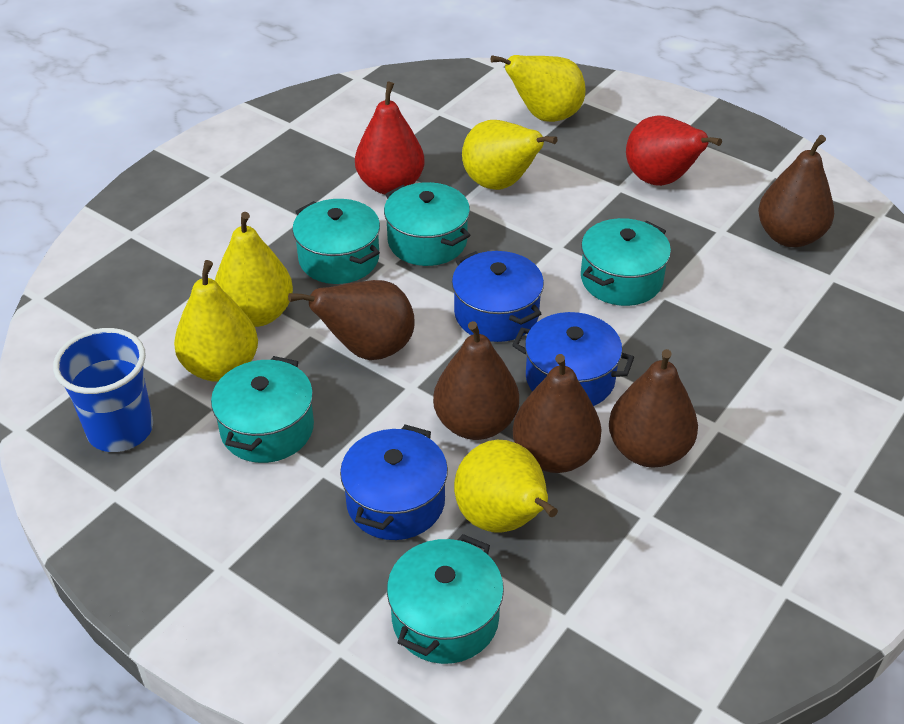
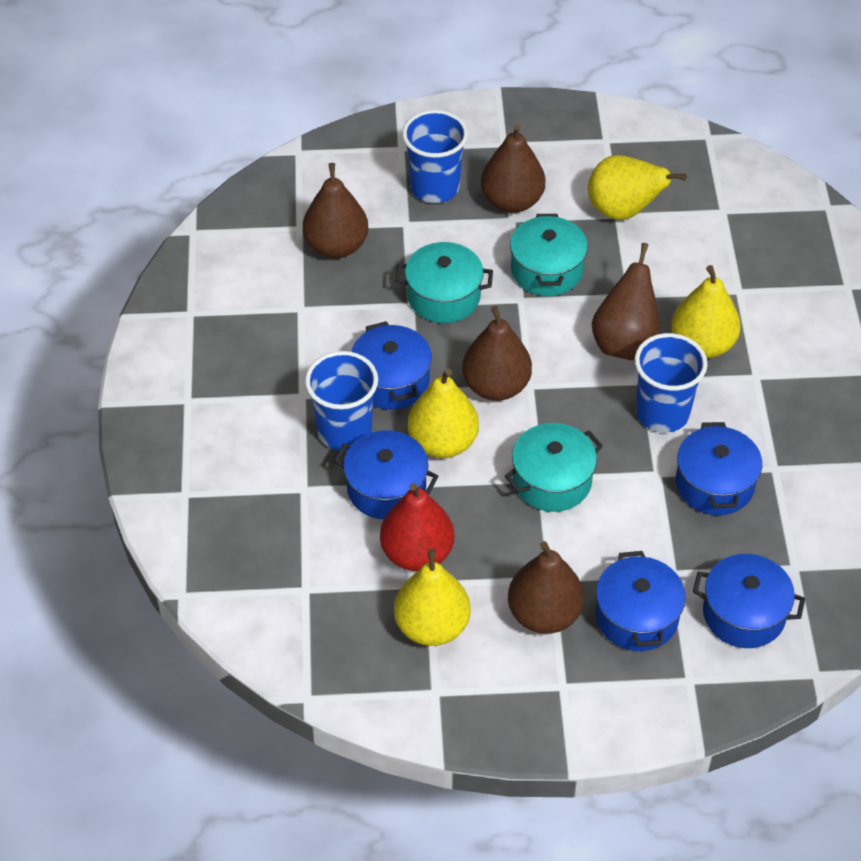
blue cup: [53,328,153,452] = 1 -> [305,351,378,451] [402,110,468,203] [635,333,708,433] = 3
blue pot: [340,425,448,540] [452,251,544,342] [512,312,634,406] = 3 -> [334,430,439,519] [351,321,432,410] [596,551,686,651] [676,422,762,515] [693,554,805,648] = 5
red pear: [355,82,425,194] [626,115,722,186] = 2 -> [380,483,454,571] = 1
turquoise pot: [211,356,314,463] [292,199,380,284] [384,182,470,266] [387,534,504,664] [581,218,671,306] = 5 -> [395,242,493,323] [505,423,603,512] [510,214,588,296] = 3
yellow pear: [174,260,258,382] [215,212,293,327] [454,440,558,533] [462,120,558,190] [491,55,586,122] = 5 -> [394,549,471,646] [407,369,479,458] [588,155,687,220] [671,265,741,358] = 4

